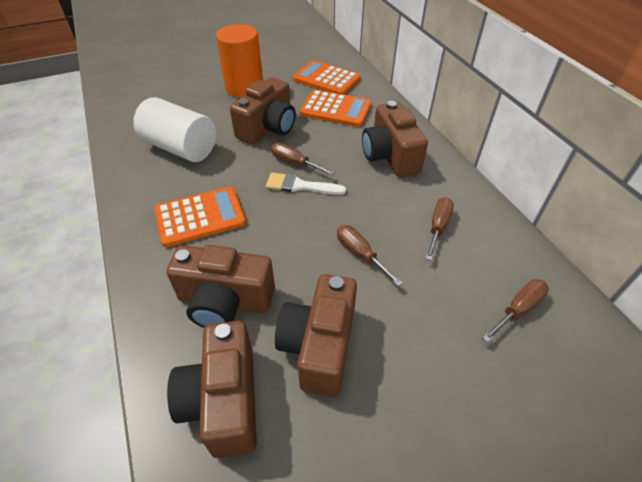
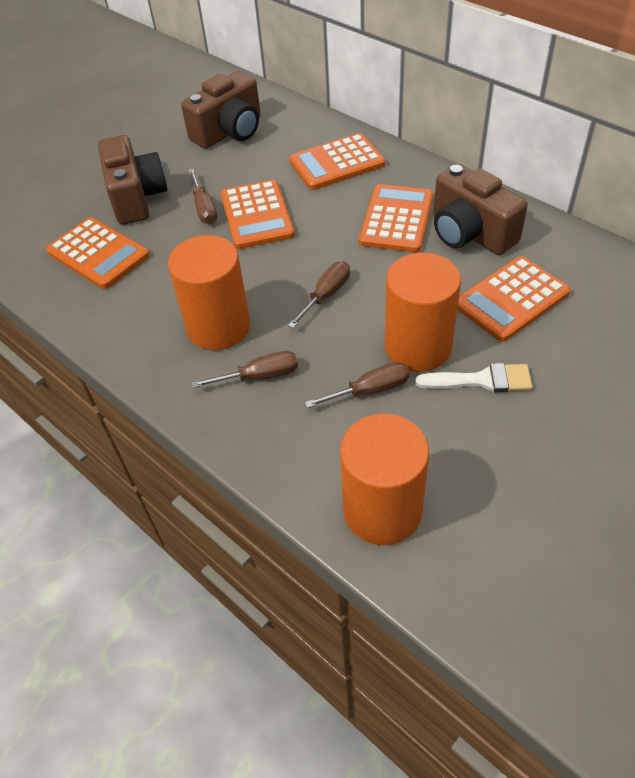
brown camera: [166,245,275,328] [167,321,257,458] [230,77,296,144] [275,274,357,397] [362,101,428,177] = 5 -> [98,135,167,225] [181,71,261,149] [433,164,528,255] = 3
orange calculator: [154,187,246,247] [293,60,360,95] [300,90,371,127] = 3 -> [46,218,149,289] [221,180,295,249] [289,133,385,190] [359,184,433,252] [457,256,570,342] = 5
orange cylinder: [216,24,263,98] = 1 -> [168,235,250,350] [340,414,429,545] [385,253,461,372] = 3
white cylinder: [133,97,216,162] = 1 -> none = 0

